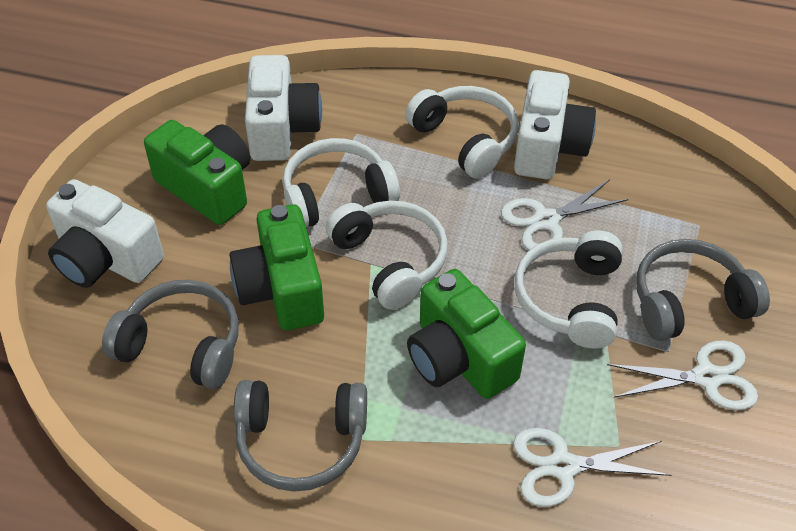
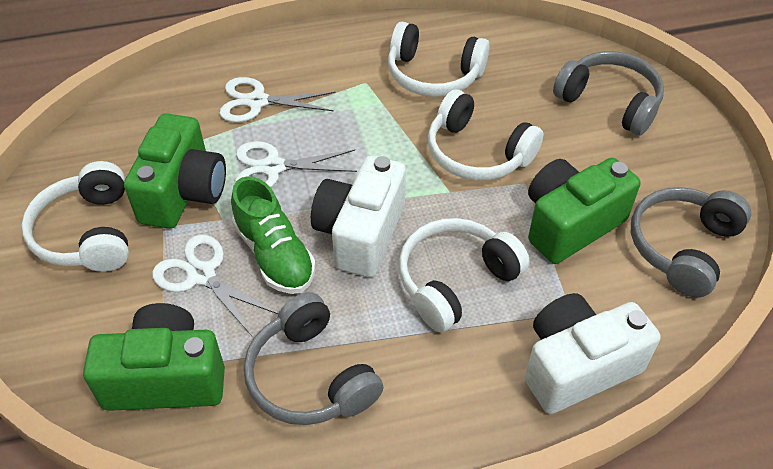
green shoe: none = 0 -> [231,176,316,294] = 1
white camera: [46,179,164,288] [245,55,322,161] [514,70,596,179] = 3 -> [311,156,406,277] [525,293,660,414] = 2

